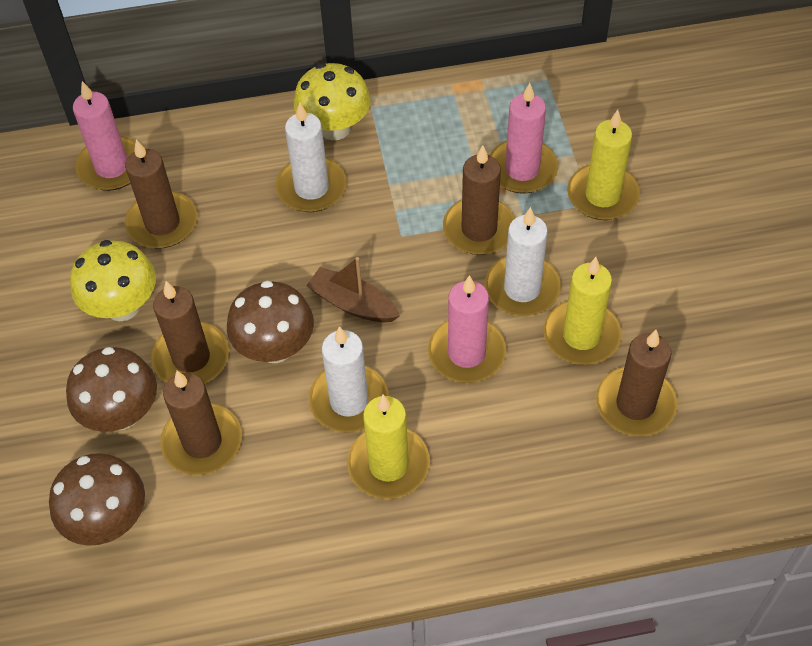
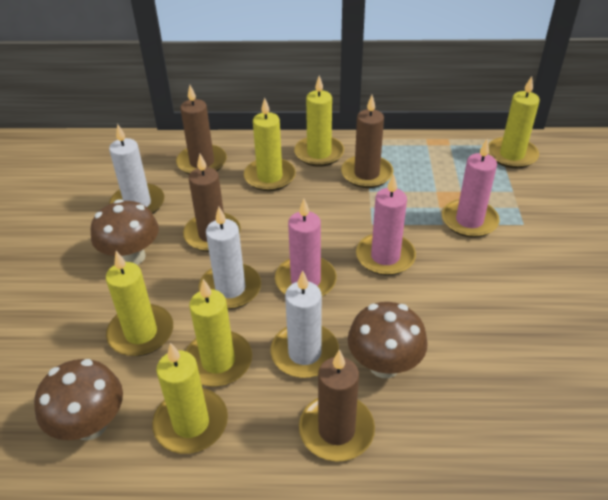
brown boat: [306,257,400,322] = 1 -> none = 0
brown candle: [125,139,198,249] [151,281,229,384] [160,371,242,475] [443,145,515,255] [596,330,678,437] = 5 -> [176,85,227,175] [183,154,241,252] [299,349,375,462] [341,95,393,188] = 4
yellow candle: [347,395,430,499] [543,257,622,365] [567,110,640,220] = 3 -> [106,251,173,356] [152,343,228,454] [185,279,252,387] [244,98,296,191] [294,75,344,167] [488,76,540,168] = 6
yellow mushroom: [70,240,156,321] [294,63,371,140] = 2 -> none = 0

